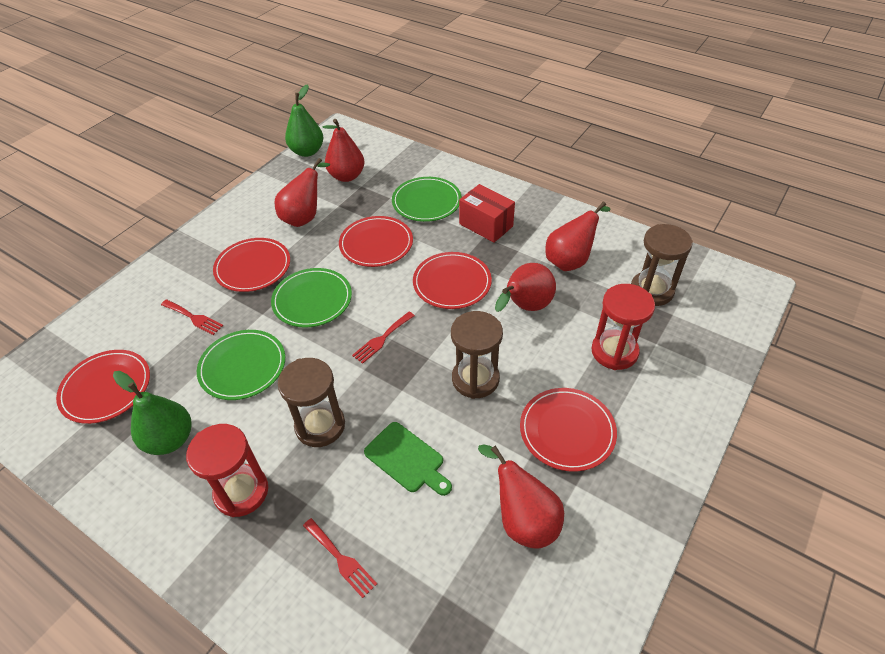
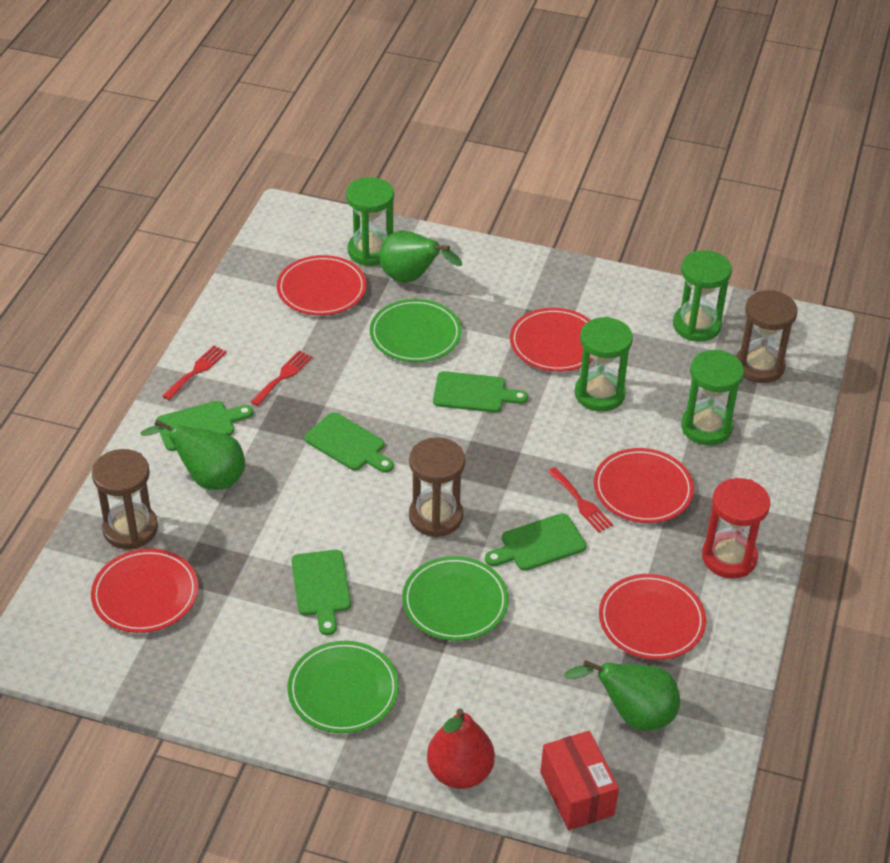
green cutting board: [364,422,452,496] = 1 -> [156,401,253,451] [291,550,351,635] [304,412,394,473] [433,371,528,413] [485,513,586,571] = 5
green hourglass: none = 0 -> [346,177,394,266] [575,317,633,412] [673,250,732,342] [681,350,744,445] = 4
green pear: [113,371,191,455] [285,84,323,157] = 2 -> [140,419,245,490] [379,231,462,283] [564,660,680,731] = 3
red hourglass: [186,424,268,517] [591,284,655,370] = 2 -> [702,478,770,579] = 1
red pear: [274,158,330,227] [322,119,364,182] [478,445,564,549] [495,263,556,312] [545,201,611,271] = 5 -> [427,708,495,789] = 1

